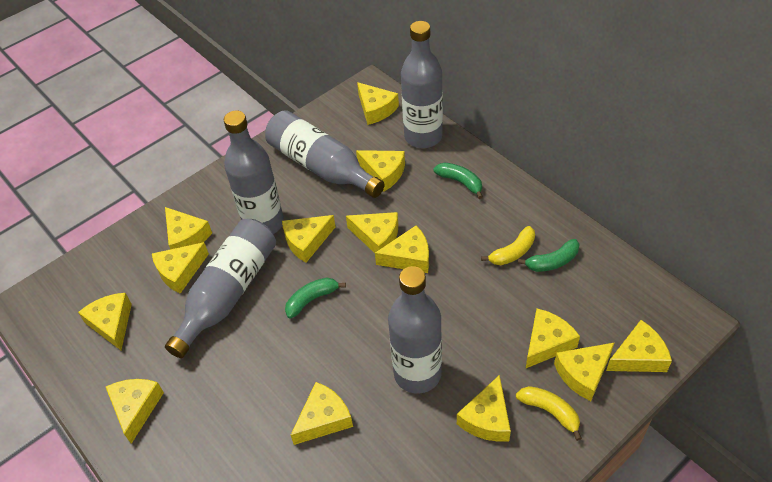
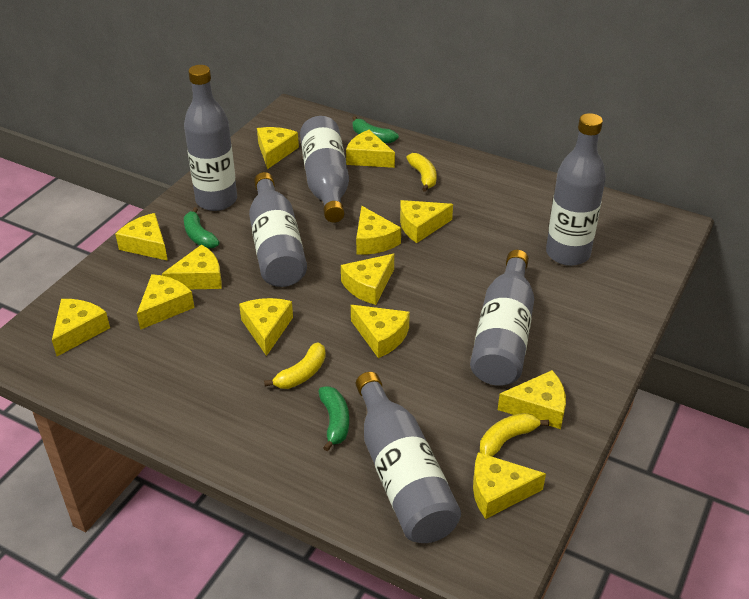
grey bottle: [165,219,276,358] [224,111,284,234] [265,110,385,198] [388,266,442,394] [401,21,443,148] = 5 -> [184,65,237,211] [249,172,307,287] [300,116,349,223] [356,372,461,543] [470,250,534,386] [546,113,606,266] = 6
yellow banana: [481,226,535,265] [516,386,582,441] = 2 -> [264,342,326,389] [406,153,437,192] [480,413,549,457] = 3
yellow cheese: [78,293,132,350] [106,379,164,444] [152,242,209,294] [165,207,212,249] [282,215,335,263] [291,382,353,445] [346,212,398,253] [356,150,405,192] [357,82,399,125] [375,225,429,273] [457,375,511,442] [526,309,580,368] [554,342,615,401] [606,320,672,372] = 14 -> [52,299,110,356] [115,213,168,261] [137,274,195,330] [162,244,222,289] [239,298,293,356] [257,127,299,169] [341,254,394,305] [346,130,395,168] [351,305,410,358] [356,206,401,255] [400,200,453,243] [473,452,546,519] [498,370,566,429] = 13

